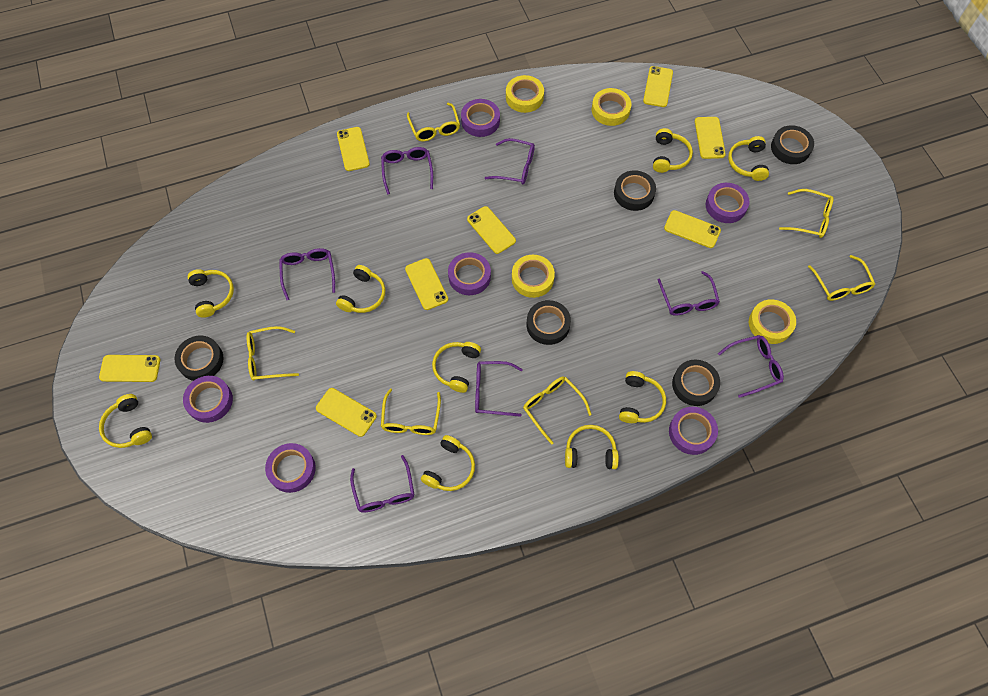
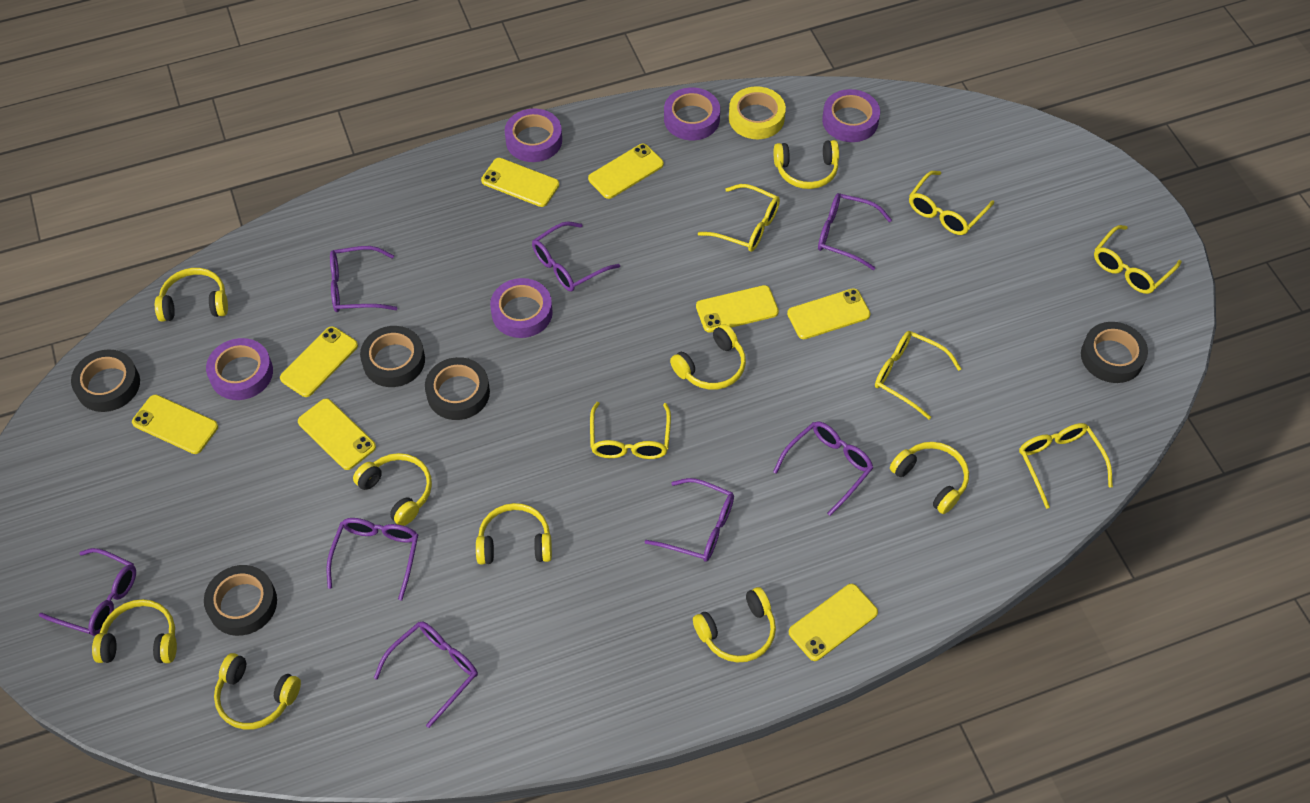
purple glasses: [279,248,335,300] [350,455,414,513] [381,147,433,195] [475,361,523,417] [485,138,535,184] [658,271,720,316] [718,335,784,398] = 7 -> [39,548,136,636] [326,518,418,600] [330,246,398,312] [374,622,478,728] [532,221,620,292] [645,478,734,562] [773,421,873,516] [818,193,892,270] = 8
purple tape: [183,376,233,423] [265,443,316,493] [448,252,491,295] [461,99,500,137] [669,407,718,455] [706,183,749,223] = 6 -> [206,338,273,400] [490,278,553,338] [505,108,562,162] [664,88,720,140] [822,89,880,142] = 5
yellow tape: [506,75,544,113] [512,255,555,298] [592,88,631,126] [749,299,796,344] = 4 -> [729,86,786,139] = 1

